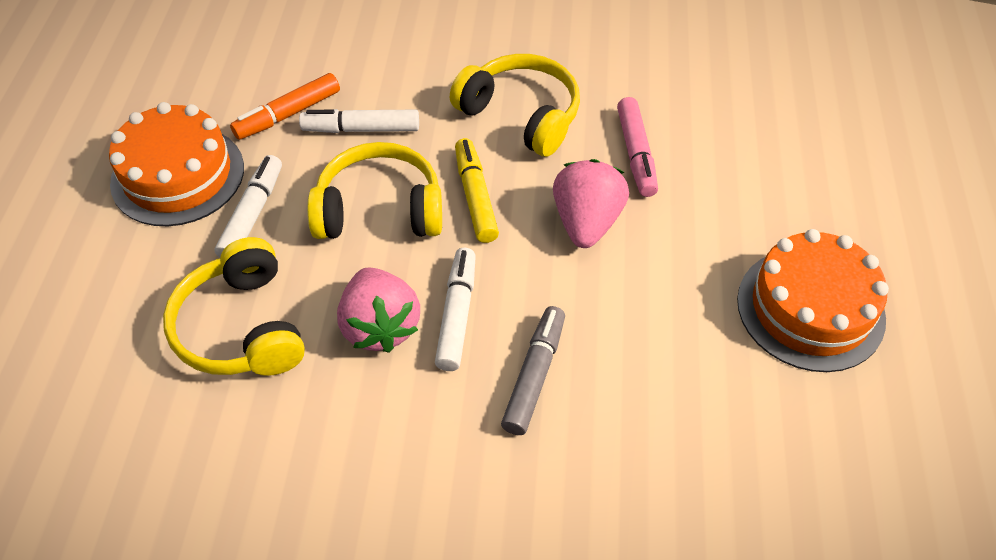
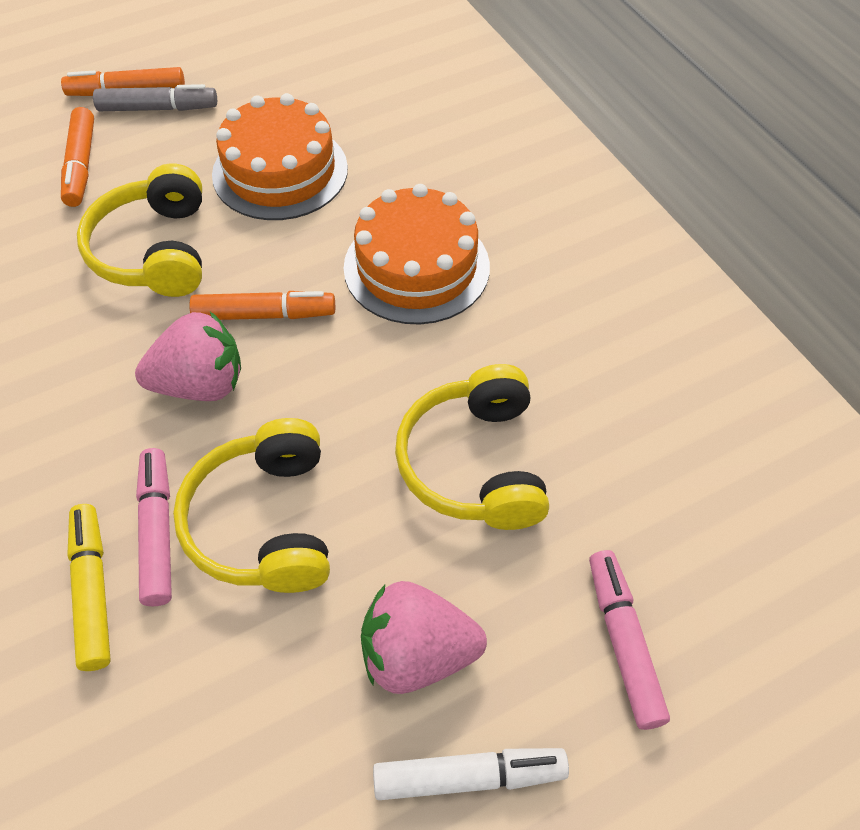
orange marker: [230,73,340,140] = 1 -> [61,67,185,96] [61,107,94,207] [189,291,335,320] = 3
pink marker: [617,97,658,197] = 1 -> [136,448,172,606] [589,550,670,730] = 2
white marker: [214,155,282,258] [299,109,419,133] [435,248,476,371] = 3 -> [373,748,569,800] = 1

